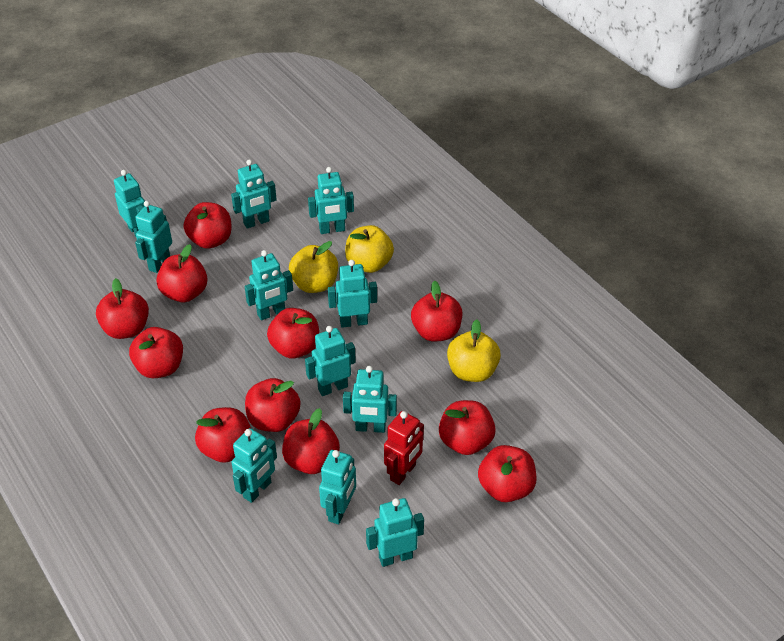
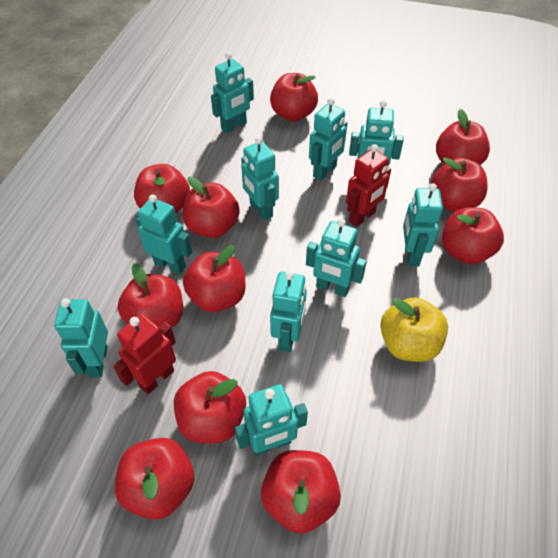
red robot: [384,411,424,485] = 1 -> [113,314,176,394] [346,144,391,227] = 2
turquoise robot: [114,170,145,237] [135,201,172,273] [231,159,277,228] [231,428,277,503] [244,250,293,320] [305,326,356,396] [308,167,354,234] [319,450,356,524] [328,260,377,328] [343,366,397,433] [366,498,424,567] = 11 -> [54,298,108,377] [136,195,192,275] [211,52,254,134] [235,384,308,456] [241,137,279,220] [270,271,307,352] [306,218,367,297] [309,98,347,181] [349,100,404,166] [403,183,443,267] = 10
yellow apple: [289,241,338,293] [345,225,394,273] [447,319,501,382] = 3 -> [380,297,448,362] = 1

